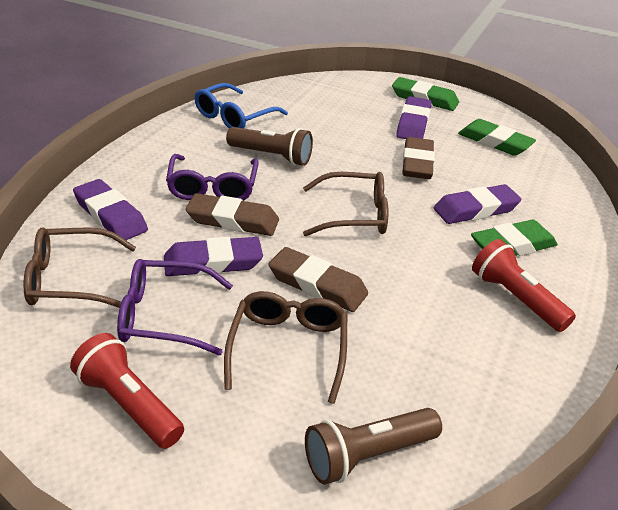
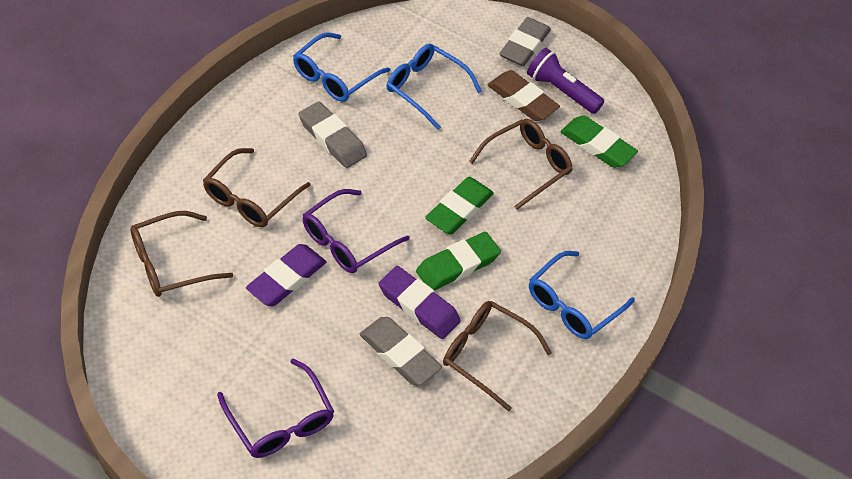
blue glasses: [194,83,288,128] = 1 -> [293,32,390,102] [387,44,482,130] [529,251,635,339] = 3
brown eraser: [186,193,279,236] [269,247,368,312] [402,137,435,179] = 3 -> [487,70,560,121] = 1
brown flashlight: [226,127,313,166] [305,408,442,485] = 2 -> none = 0
brown glasses: [23,227,136,308] [224,291,347,404] [303,172,388,236] = 3 -> [130,211,233,297] [203,148,311,227] [443,301,552,412] [469,119,573,210] = 4
grey eraser: none = 0 -> [299,101,367,168] [360,317,442,385] [499,17,551,66] = 3
purple eraser: [73,179,148,240] [164,237,263,276] [396,96,432,139] [434,184,522,224] = 4 -> [246,244,326,306] [379,266,461,339] = 2
purple flashlight: none = 0 -> [527,48,604,114] = 1
red flashlight: [70,333,184,449] [472,239,576,332] = 2 -> none = 0

